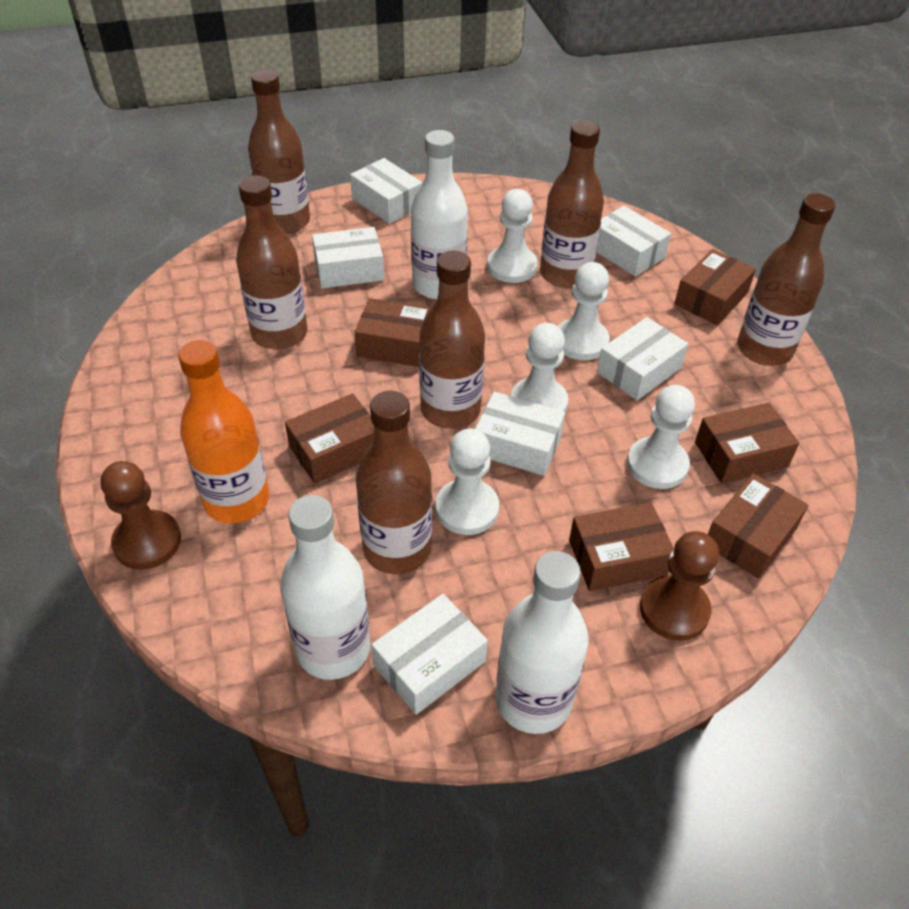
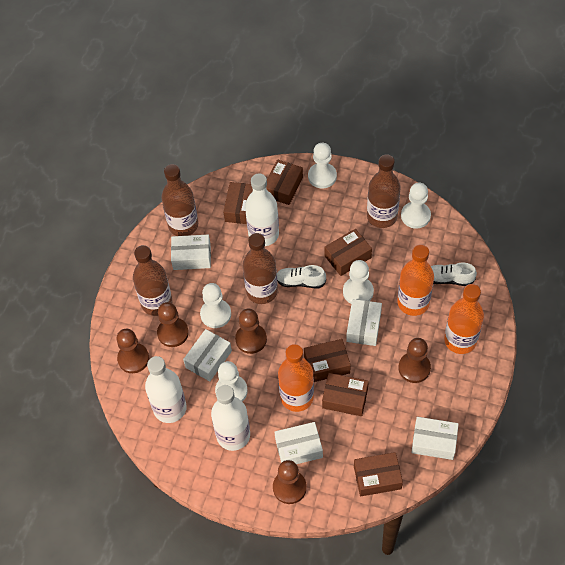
brown bottle: [236,175,307,350] [248,69,310,234] [356,391,432,574] [419,250,485,429] [540,120,604,288] [737,193,836,366] = 6 -> [133,245,172,316] [161,164,198,236] [243,233,278,304] [367,154,401,228] = 4
brown pawn: [101,461,181,570] [640,531,719,641] = 2 -> [117,329,149,373] [157,302,189,347] [235,309,267,354] [273,460,307,504] [398,338,431,383] = 5
orange bottle: [178,340,269,523] = 1 -> [278,344,314,412] [397,244,434,316] [444,284,484,354] = 3
white box: [312,227,384,289] [350,158,422,224] [371,594,488,715] [475,392,565,476] [596,206,671,277] [597,317,688,400] = 6 -> [171,235,211,270] [183,329,232,381] [274,422,323,464] [346,299,382,346] [411,417,459,460] = 5
white shoe: none = 0 -> [277,265,326,288] [431,263,477,286] = 2

